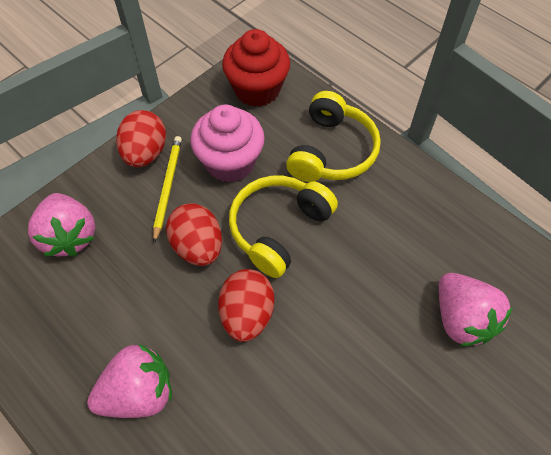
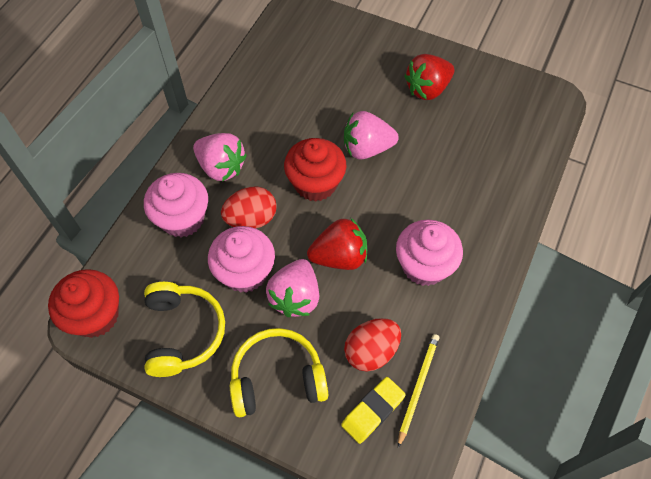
pink cupcake: [190,105,265,183] = 1 -> [144,173,208,237] [208,226,275,293] [396,220,463,286] = 3
red cupcake: [222,29,290,107] = 1 -> [48,269,119,338] [284,138,347,202] = 2
red egg: [116,110,166,167] [166,203,222,266] [218,269,275,342] = 3 -> [221,187,277,229] [344,318,401,371] = 2
red strawberry: none = 0 -> [307,218,367,270] [404,54,454,100] = 2
yellow eraser: none = 0 -> [341,377,406,444] = 1

